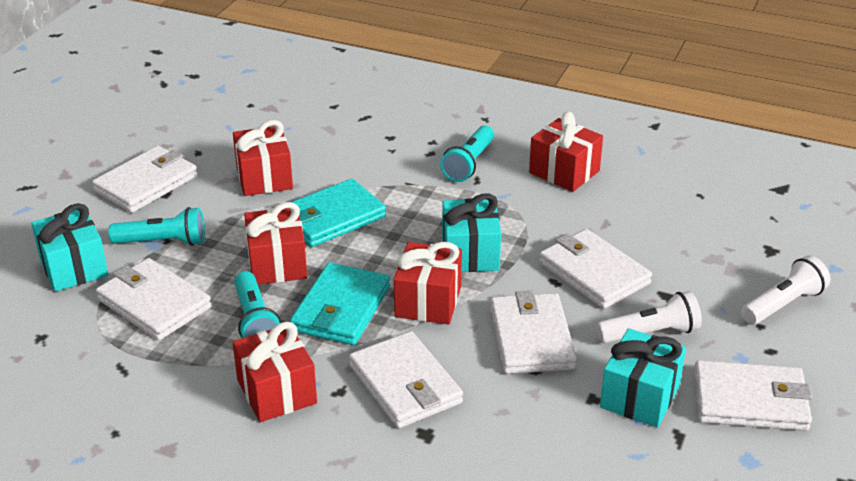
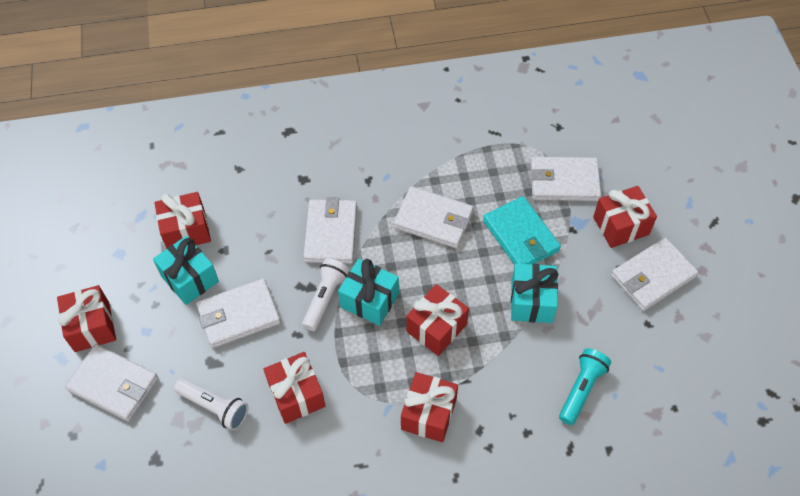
red gift: [233,120,293,196] [233,322,317,422] [244,202,307,285] [394,242,462,325] [529,112,603,192] = 5 -> [57,285,116,352] [154,192,211,249] [264,352,325,424] [401,372,458,442] [406,284,469,356] [593,186,657,248] = 6
turquoise flashlight: [108,207,205,246] [234,271,281,338] [440,125,494,182] = 3 -> [559,348,611,425] = 1
turquoise wallet: [290,262,390,345] [292,179,386,247] = 2 -> [483,196,561,265] = 1

